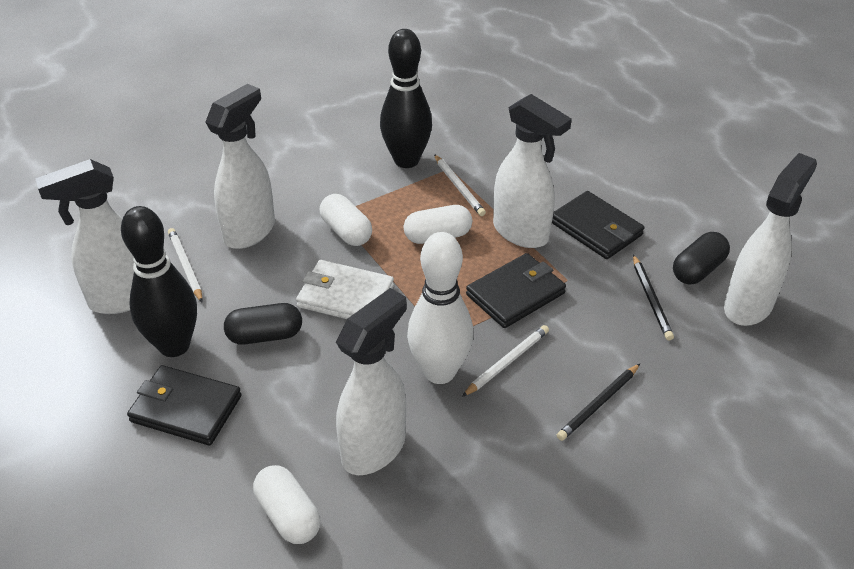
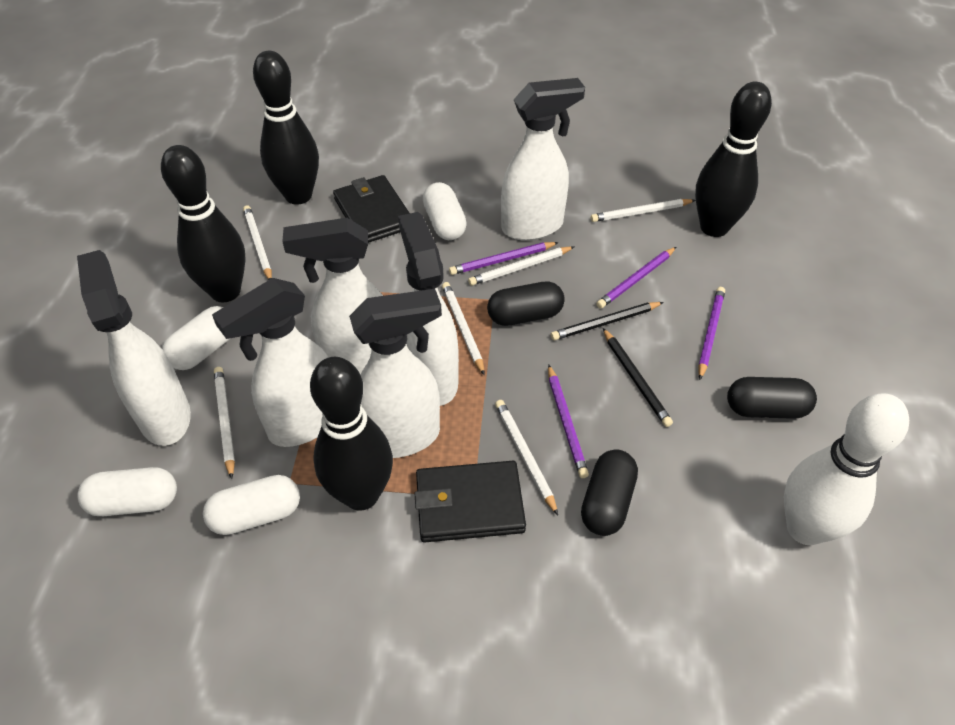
black bowling pin: [121,206,197,357] [380,29,432,168] = 2 -> [161,145,246,302] [253,51,319,205] [310,357,393,511] [695,82,772,237] = 4
black capsule: [224,303,302,345] [673,232,730,284] = 2 -> [487,282,565,326] [581,449,638,536] [727,377,817,419] = 3
black wallet: [127,365,241,446] [466,253,566,328] [552,191,644,259] = 3 -> [333,175,410,243] [415,461,526,543] = 2
purple pencil: none = 0 -> [449,242,559,275] [548,364,589,478] [596,247,676,309] [698,287,725,380] = 4
white capsule: [253,465,321,544] [320,194,372,246] [404,205,472,244] = 3 -> [77,467,177,516] [162,306,231,370] [203,475,300,535] [423,182,467,240] = 4
white pencil: [168,228,203,302] [434,154,486,216] [462,325,549,397] = 3 -> [214,367,235,479] [243,205,272,280] [442,282,485,375] [468,246,574,286] [495,400,558,515] [591,199,695,222] = 6
white spray bottle: [35,159,134,314] [205,84,275,249] [336,288,407,475] [493,94,572,248] [724,153,817,326] = 5 -> [77,250,191,446] [212,278,328,447] [282,218,383,374] [349,289,442,458] [398,212,459,406] [501,78,585,241] = 6
white wallet: [296,260,394,319] = 1 -> none = 0

